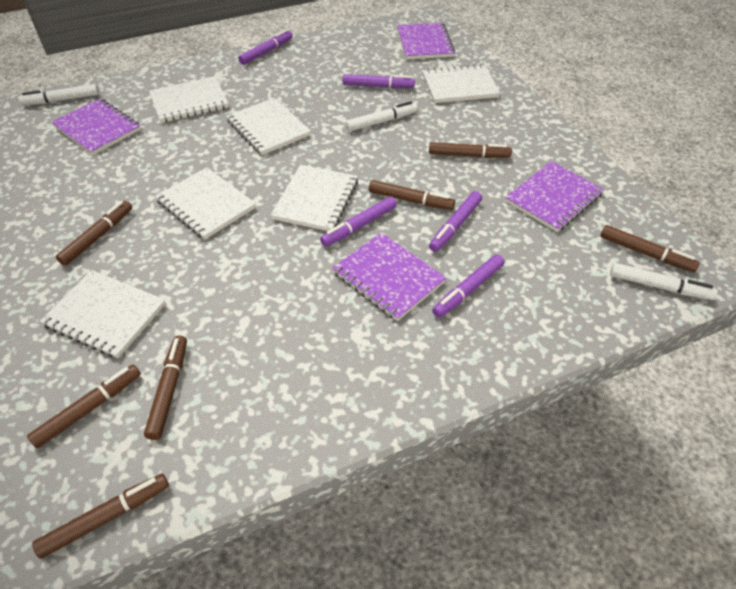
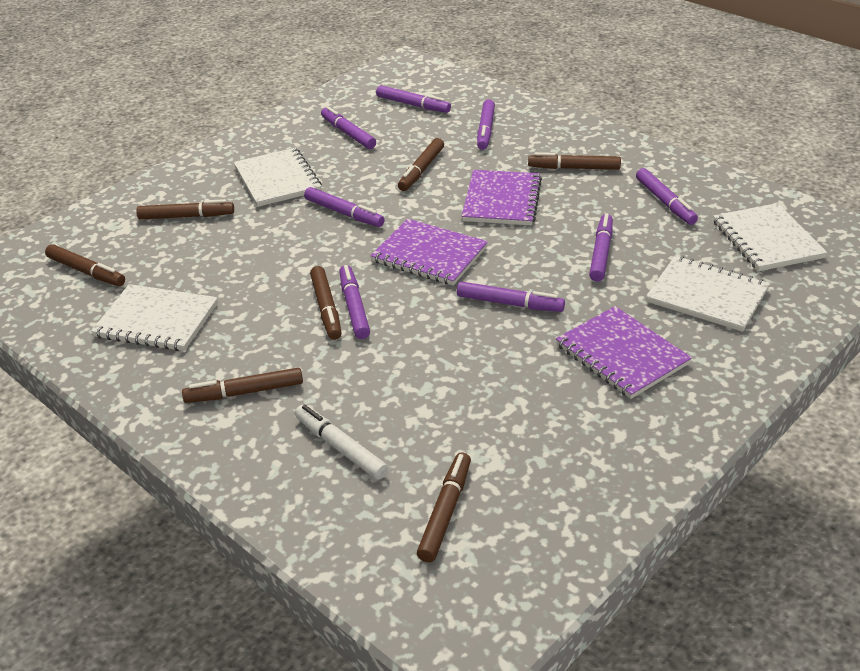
purple marker: [238,29,293,65] [320,196,397,247] [343,74,415,88] [429,191,482,252] [432,254,504,318] = 5 -> [304,187,385,227] [321,106,376,149] [339,265,370,339] [376,85,451,113] [457,281,565,312] [477,99,495,150] [589,213,613,282] [636,168,698,225] = 8
purple notebook: [51,99,141,155] [332,233,446,321] [397,22,455,59] [505,161,604,232] = 4 -> [370,219,488,285] [462,170,542,225] [556,306,692,399] = 3
white marker: [19,84,99,105] [345,101,418,132] [610,263,718,300] = 3 -> [295,405,388,480] = 1
white notebook: [40,270,166,358] [149,76,229,123] [155,167,256,239] [226,98,311,155] [271,165,358,231] [423,64,500,103] = 6 -> [91,284,218,351] [234,148,322,207] [646,256,770,332] [713,203,828,271] = 4

